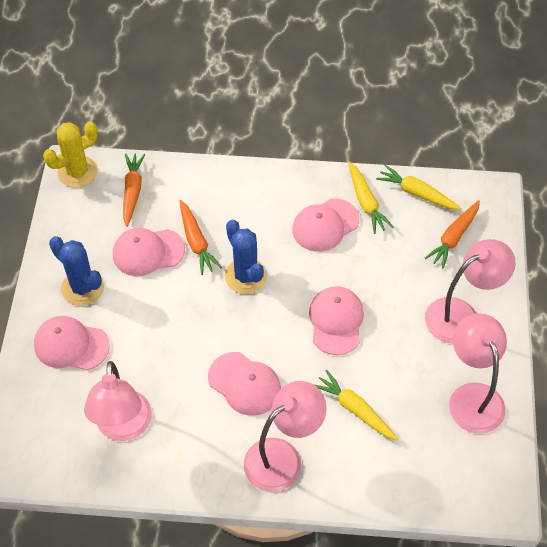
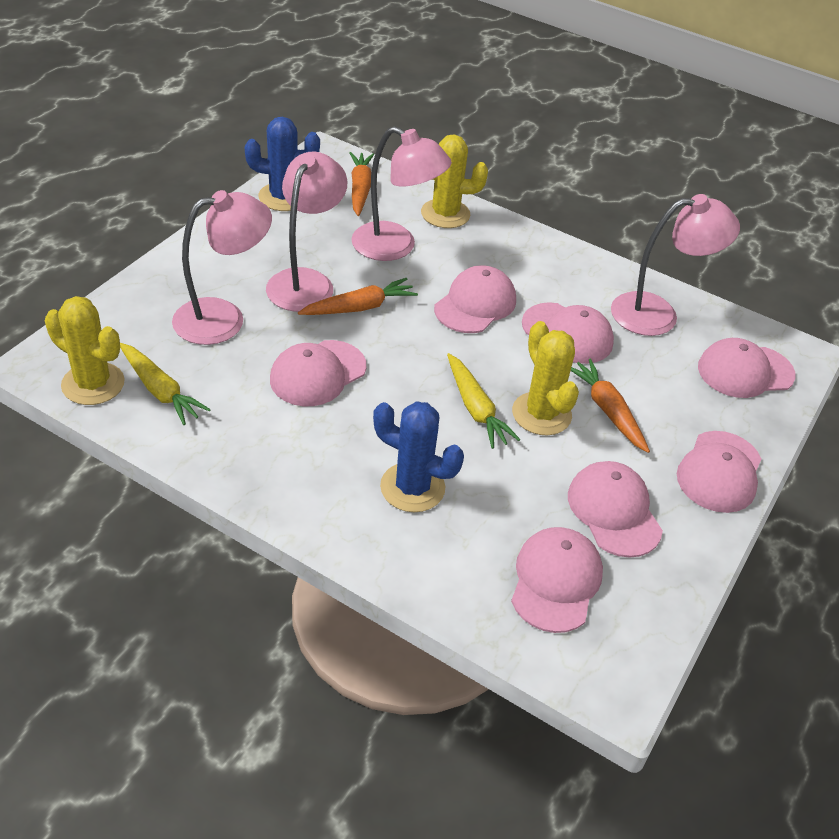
pink cap: [34,316,110,370] [113,228,185,276] [208,352,281,416] [292,198,359,252] [309,286,364,355] = 5 -> [270,340,366,406] [434,265,516,333] [511,527,603,633] [522,302,614,364] [568,461,663,558] [677,431,761,513] [698,338,796,398] = 7
yellow cactus: [43,121,98,188] = 1 -> [45,296,125,405] [421,134,488,228] [512,321,579,435] = 3
yellow carrot: [313,370,398,440] [348,162,394,234] [376,165,461,210] = 3 -> [120,343,211,425] [447,353,521,449] = 2

